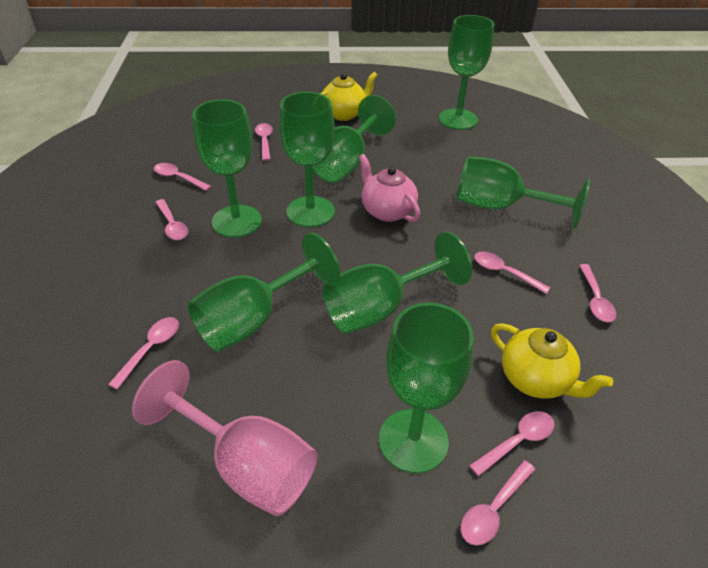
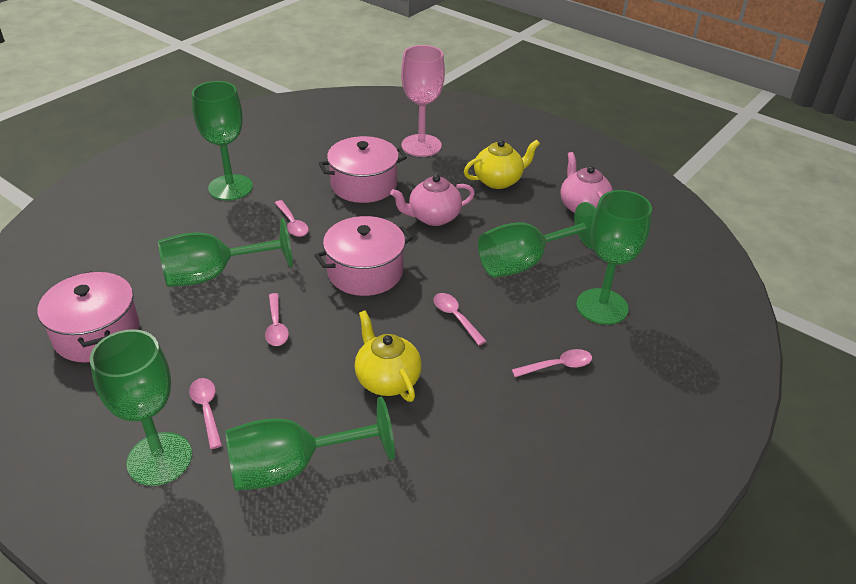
green goblet: [187,233,340,352] [192,99,262,238] [279,92,335,227] [313,95,396,183] [322,232,472,334] [379,303,474,474] [439,15,494,130] [457,156,590,229] = 8 -> [90,329,192,486] [158,218,293,287] [192,81,253,201] [226,397,395,491] [478,202,596,278] [576,190,652,325] = 6
pink pot: none = 0 -> [37,271,140,363] [314,216,413,296] [319,136,407,203] = 3
pink spoon: [108,317,179,390] [154,163,212,191] [155,199,188,240] [255,123,273,161] [461,460,535,546] [469,411,555,477] [474,252,550,294] [579,264,616,322] = 8 -> [189,378,222,449] [265,293,289,346] [275,200,309,237] [433,293,487,345] [512,349,592,377] = 5
pink teapot: [359,154,420,222] = 1 -> [390,175,475,226] [560,152,613,213] = 2

